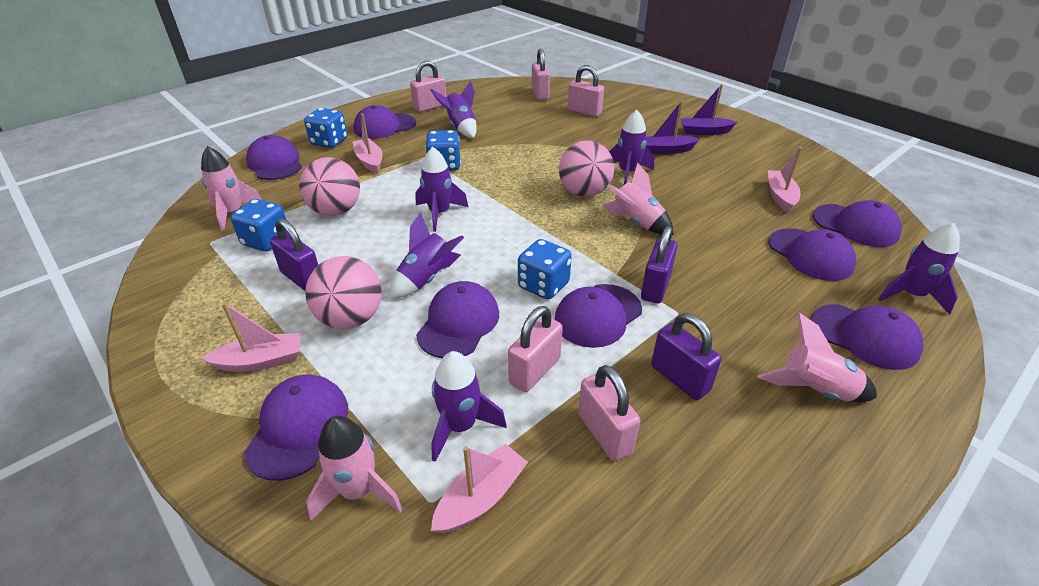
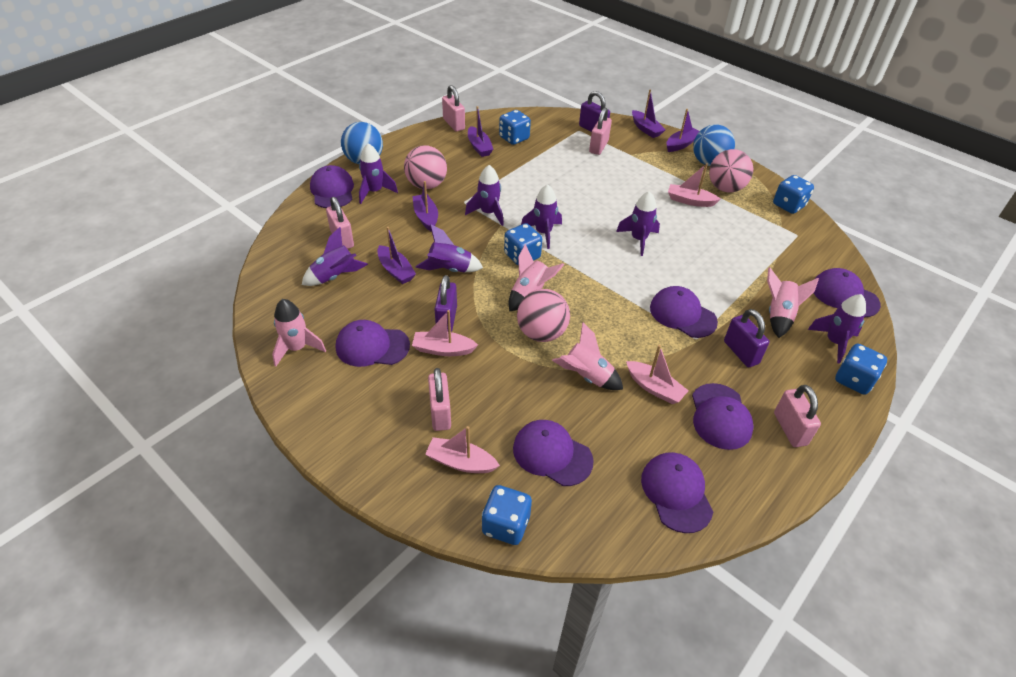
blue ball: none = 0 -> [341,122,383,164] [693,124,735,166] = 2
blue dice: [230,199,287,252] [304,108,347,148] [425,130,461,171] [518,239,572,299] = 4 -> [482,485,532,545] [499,110,531,145] [504,223,542,266] [773,175,814,214] [835,344,887,395] = 5
purple boat: [646,101,699,154] [680,84,737,135] = 2 -> [377,227,416,284] [413,181,438,232] [468,106,493,157] [632,90,666,138] [667,109,700,152] = 5
purple cap: [244,375,348,481] [246,135,302,180] [353,105,416,139] [416,281,499,358] [554,284,642,348] [769,228,856,281] [811,304,923,370] [813,200,902,247] = 8 -> [310,165,354,208] [336,320,410,367] [513,420,594,486] [641,452,713,533] [650,286,718,338] [692,383,754,450] [814,268,881,317] = 7
purple rocket: [390,212,464,299] [415,147,468,232] [430,81,477,138] [431,351,507,462] [609,110,654,186] [878,223,960,315] = 6 -> [302,227,368,286] [359,143,398,204] [416,224,483,273] [465,165,504,226] [521,184,562,249] [616,191,660,256] [807,294,866,363] = 7

